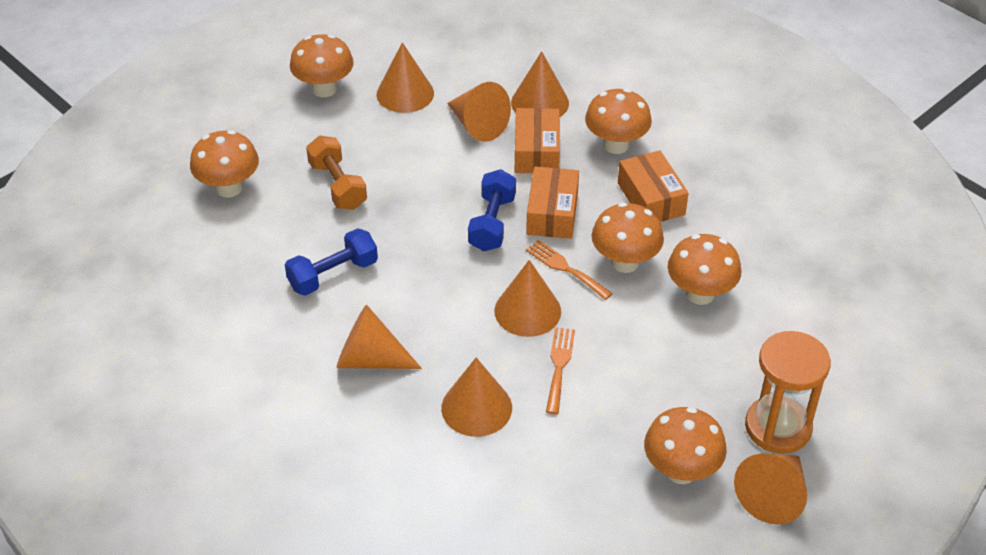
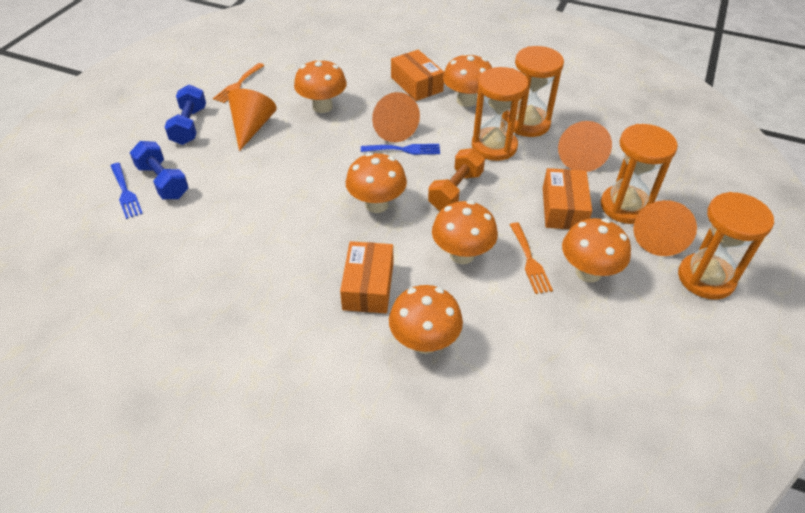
blue fork: none = 0 -> [111,163,143,219] [361,144,440,155] = 2
orange cone: [337,305,422,369] [377,42,434,113] [441,358,512,437] [447,82,511,142] [494,260,561,337] [511,51,569,117] [734,454,807,525] = 7 -> [228,89,277,151] [372,92,420,142] [558,121,612,172] [633,200,697,256] = 4
orange hourglass: [745,331,831,454] = 1 -> [472,67,528,161] [507,46,564,137] [601,124,678,224] [678,192,774,300] = 4

